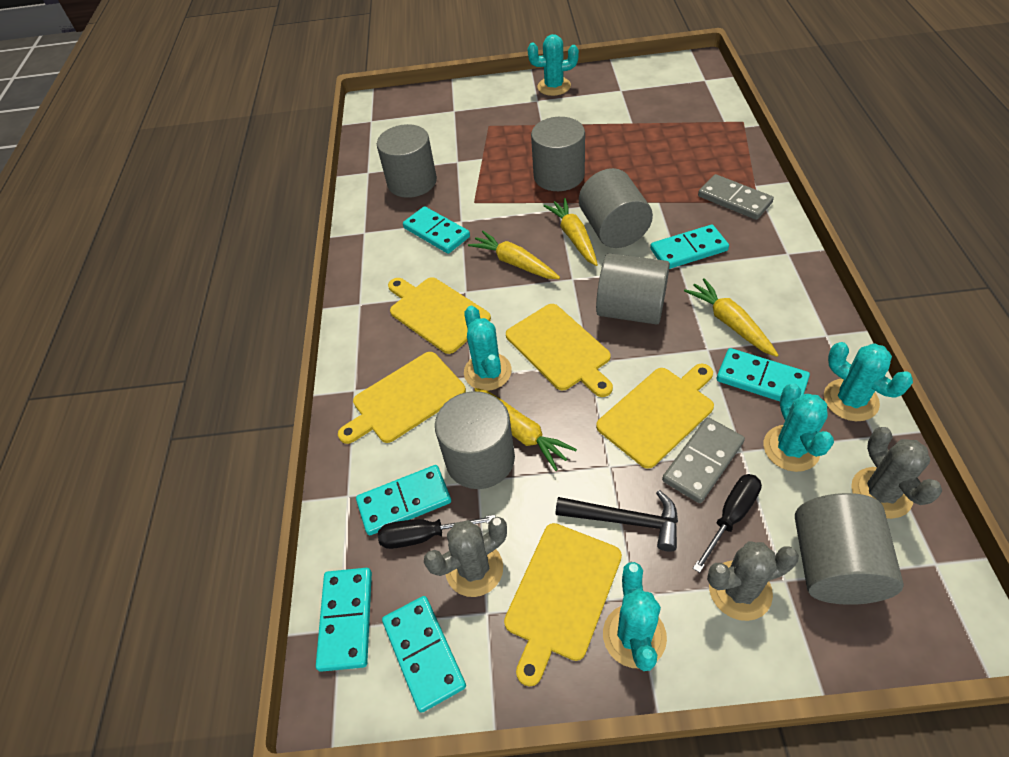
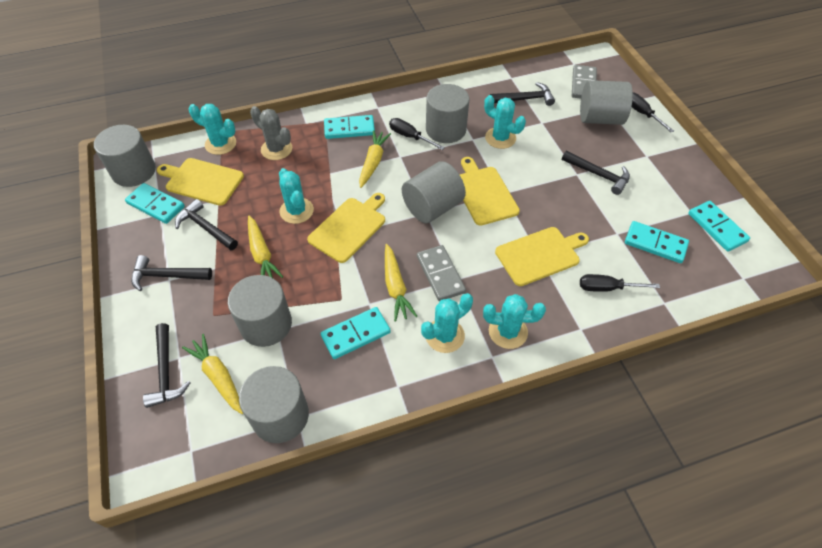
black hammer: [556,490,678,552] = 1 -> [131,255,212,291] [143,323,190,408] [175,199,238,250] [490,82,555,106] [562,151,630,195] = 5
black screwdriver: [378,515,495,549] [693,474,762,573] = 2 -> [389,118,445,150] [580,274,660,292] [632,92,674,133] = 3
grey cactus: [424,517,507,597] [707,541,799,621] [851,427,942,519] = 3 -> [250,106,292,160] = 1
turquoise domino: [316,568,372,672] [356,465,451,535] [382,596,466,713] [403,206,470,254] [650,225,729,269] [717,348,810,401] = 6 -> [125,183,185,224] [321,307,391,359] [324,115,375,139] [625,221,689,263] [688,201,750,251] = 5
yellow cutting board: [338,352,466,444] [388,277,491,354] [504,523,622,687] [506,304,613,397] [596,363,714,469] = 5 -> [157,158,244,206] [307,193,385,263] [460,157,520,226] [495,227,589,286] = 4

